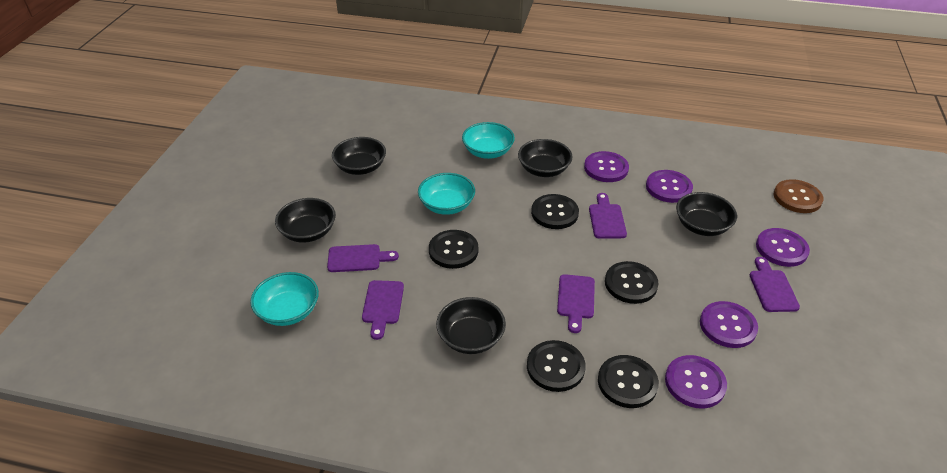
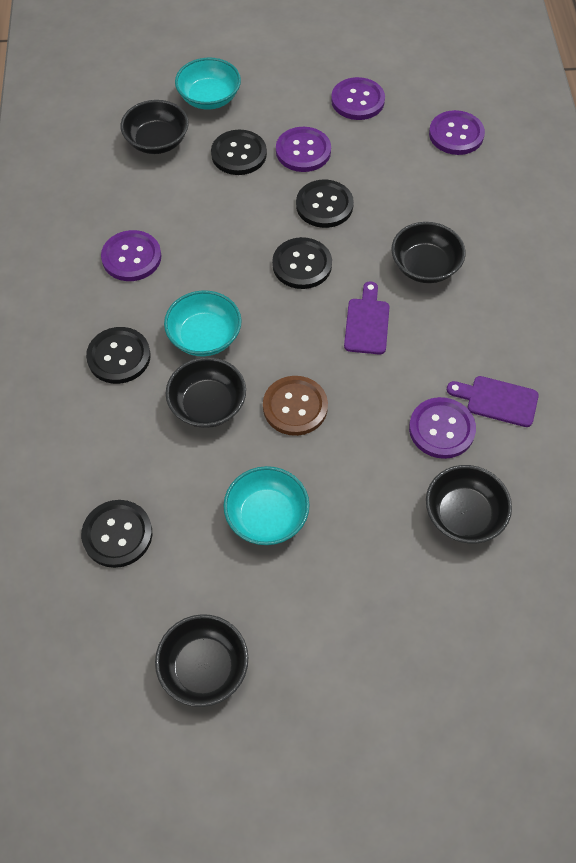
purple cutting board: [327,244,399,272] [362,280,404,340] [557,274,595,333] [589,193,627,239] [750,257,800,312] = 5 -> [344,281,389,354] [447,376,539,427] = 2

